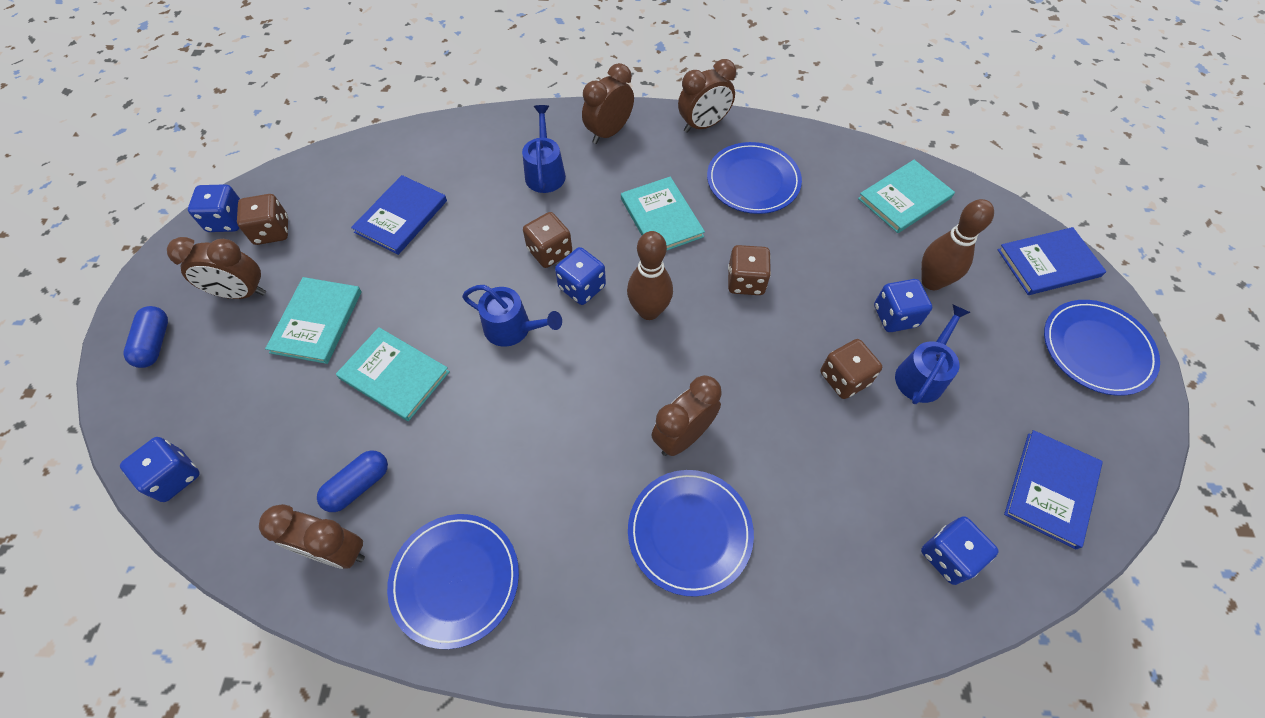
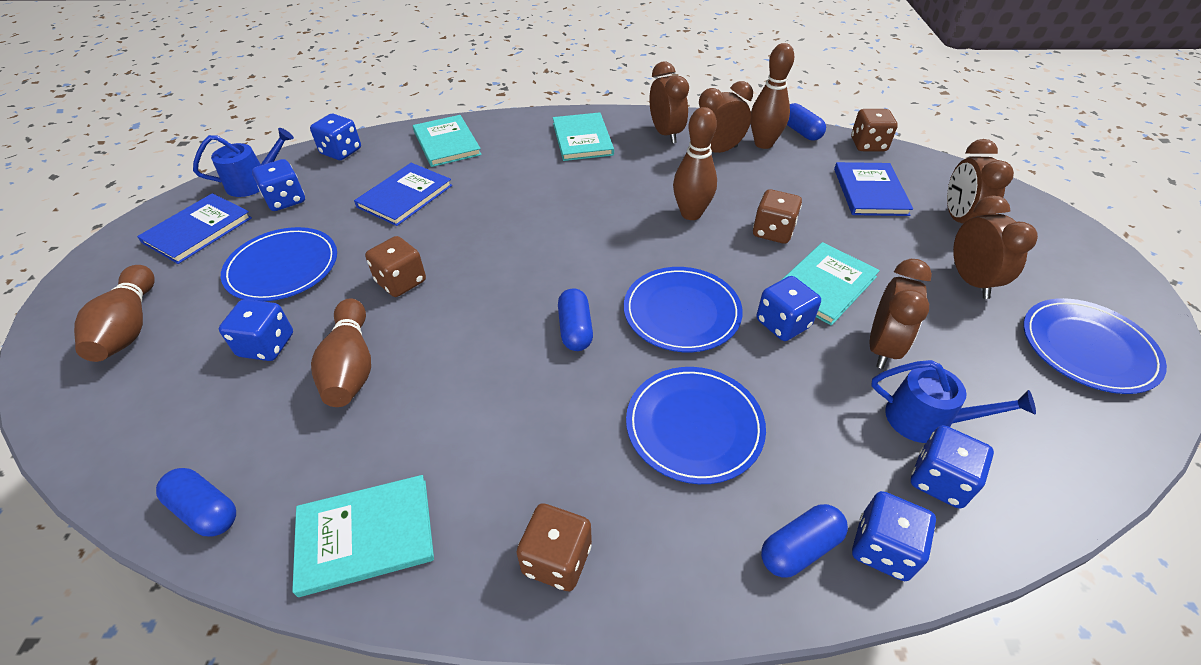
blue capsule: [123,306,168,368] [317,450,388,512] = 2 -> [156,468,236,537] [558,289,593,351] [761,504,848,578] [787,103,826,141] = 4
blue dice: [120,437,200,502] [188,184,240,232] [555,247,606,305] [874,279,932,332] [921,517,999,585] = 5 -> [219,299,293,361] [252,159,305,211] [310,114,361,160] [756,276,821,341] [852,491,936,581] [911,425,994,509] = 6
blue watering can: [462,285,562,347] [522,105,566,193] [895,304,971,404] = 3 -> [193,128,294,197] [871,360,1036,443] = 2
brown bowling pin: [627,231,673,320] [921,199,994,290] = 2 -> [74,265,155,362] [311,298,371,407] [673,107,717,220] [751,43,794,149] = 4

